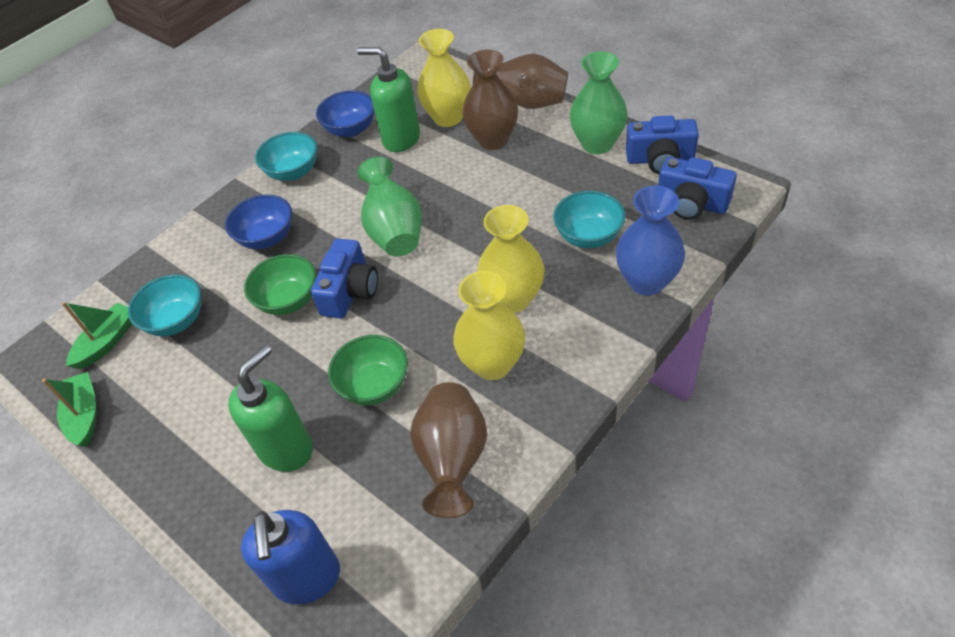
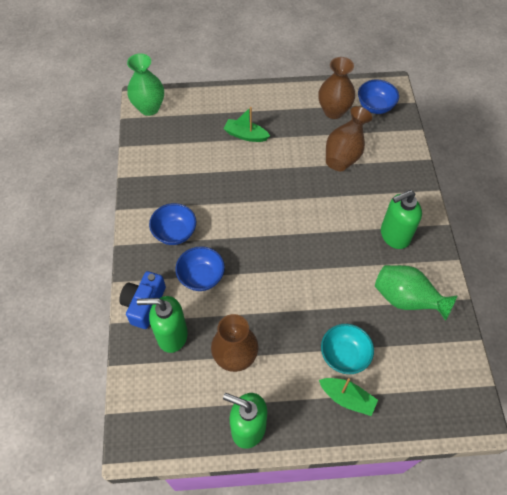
blue bowl: [225,195,292,249] [316,90,374,137] = 2 -> [149,203,196,245] [175,246,225,291] [358,80,399,114] = 3
blue camera: [311,239,378,319] [626,115,699,174] [658,157,737,220] = 3 -> [119,271,166,329] = 1
blue soap dispenser: [241,510,340,604] = 1 -> none = 0
blue vase: [616,186,685,296] = 1 -> none = 0
green bowl: [244,254,316,315] [328,335,408,405] = 2 -> none = 0
green soap dispenser: [228,345,313,472] [357,47,420,152] = 2 -> [137,296,188,353] [223,393,267,449] [381,190,422,249] = 3
turquoise bowl: [128,274,201,336] [255,132,317,181] [553,191,626,248] = 3 -> [321,324,374,374] = 1
yellow vase: [417,29,471,127] [453,271,525,380] [477,205,545,313] = 3 -> none = 0

